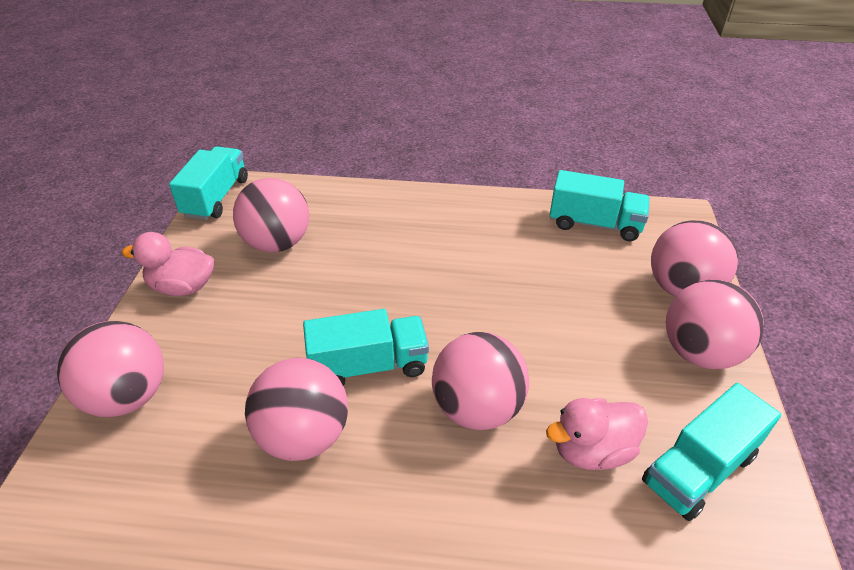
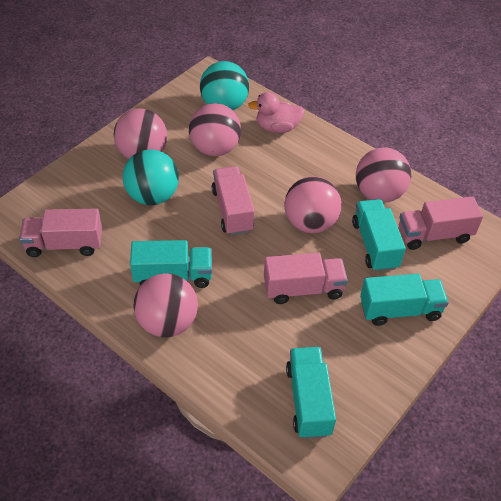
pink ball: [57,321,164,417] [233,178,309,252] [245,358,348,461] [432,332,529,430] [651,220,738,296] [666,280,764,369] = 6 -> [114,108,167,159] [133,273,198,337] [189,103,241,156] [284,176,342,233] [356,148,411,203] = 5
pink duck: [122,232,214,296] [546,398,648,470] = 2 -> [248,92,304,133] = 1
pink truck: none = 0 -> [19,209,102,257] [212,166,255,236] [264,253,348,304] [399,196,483,250] = 4
turquoise ball: none = 0 -> [123,149,179,205] [200,61,249,110] = 2

